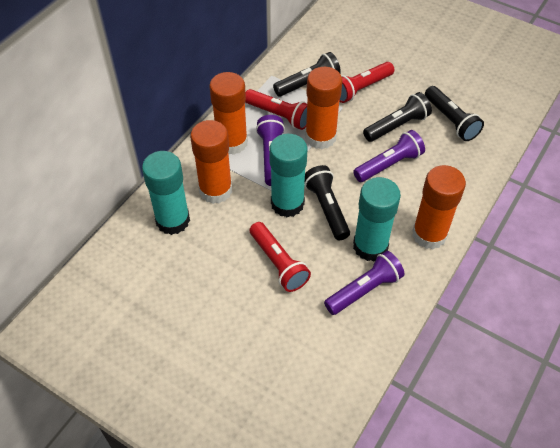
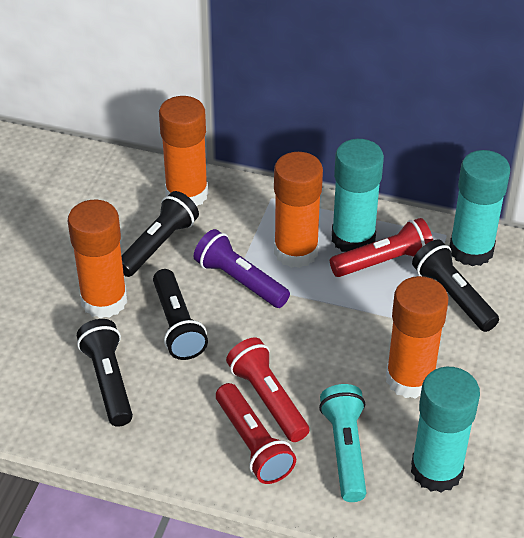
purple flashlight: [256,115,285,186] [324,251,405,315] [353,130,425,182] = 3 -> [194,229,290,308] = 1
turquoise flashlight: none = 0 -> [319,384,366,502] = 1

